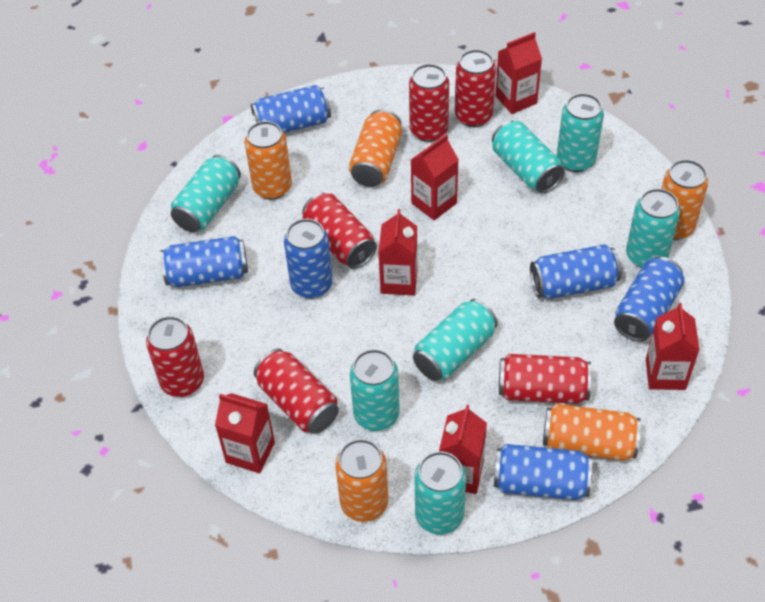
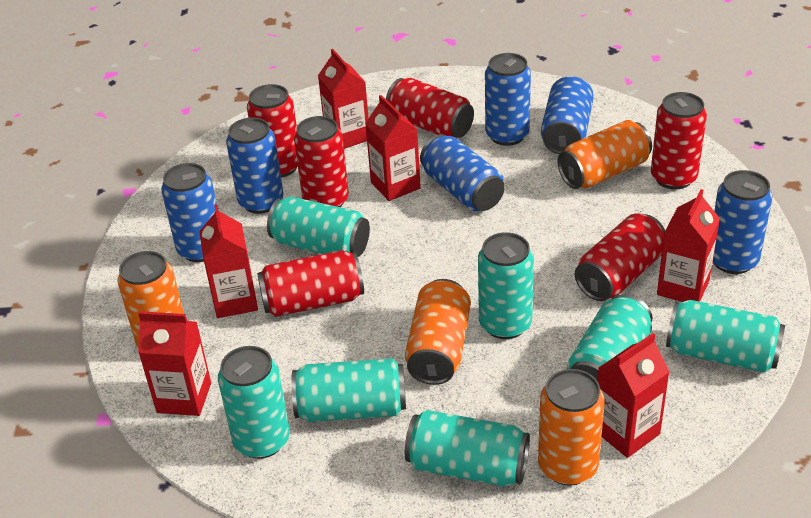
orange can: [244,121,292,200] [335,439,389,522] [349,109,402,187] [543,404,641,461] [661,160,708,240] = 5 -> [117,251,184,347] [405,279,471,385] [538,369,605,486] [558,120,652,189] = 4

